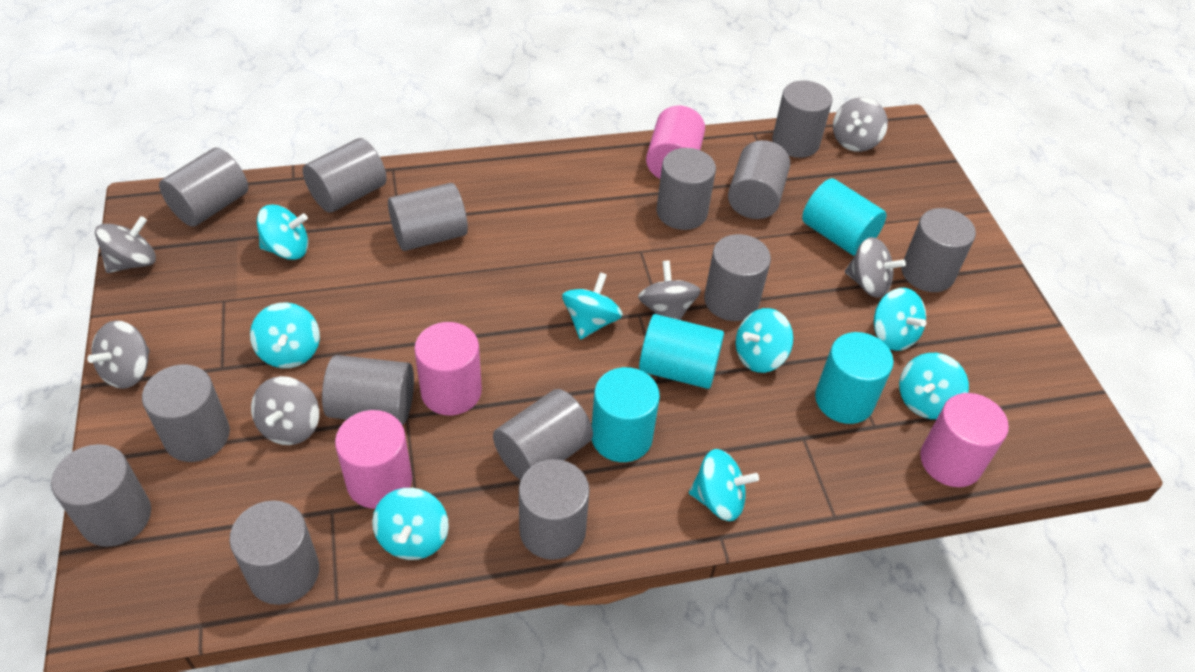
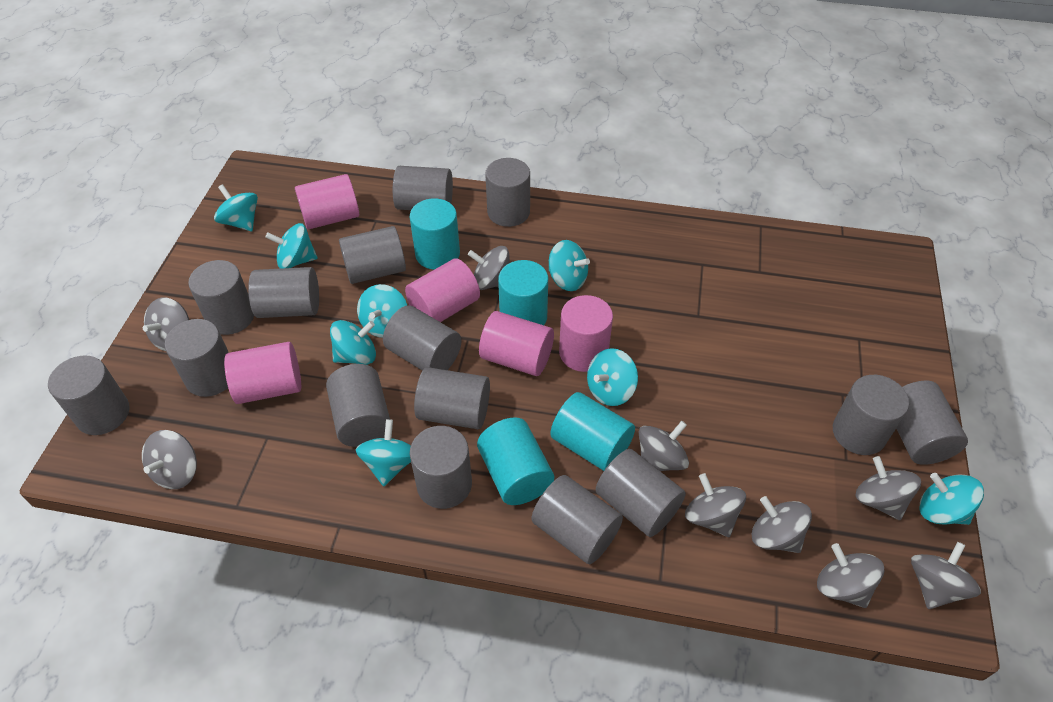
grey cylinder: [51,444,151,547] [142,365,230,462] [159,148,248,227] [229,501,319,605] [303,138,387,213] [322,355,414,425] [388,183,468,251] [493,389,593,480] [519,459,590,560] [657,148,716,230] [704,234,771,321] [728,140,790,219] [772,80,833,158] [901,208,976,292] = 14 -> [48,355,130,435] [165,319,229,397] [188,260,254,335] [248,267,319,318] [326,364,390,447] [339,226,406,284] [383,305,461,371] [393,166,453,210] [410,426,472,509] [414,367,490,429] [485,158,530,227] [532,475,623,564] [596,449,686,537] [833,375,909,455] [896,381,968,465] = 15
grey spinning top: [87,320,150,389] [95,216,156,273] [251,376,319,445] [638,260,701,320] [833,97,888,152] [845,237,906,298] = 6 -> [142,430,197,489] [143,297,189,351] [468,246,510,290] [639,421,689,471] [685,473,746,537] [752,496,812,553] [817,543,884,608] [856,456,921,520] [911,542,981,609] = 9
pink cylinder: [335,410,412,509] [414,322,482,415] [646,106,705,179] [920,393,1009,487] = 4 -> [224,342,301,404] [295,174,359,229] [405,259,480,322] [479,311,554,376] [559,295,613,372] = 5

